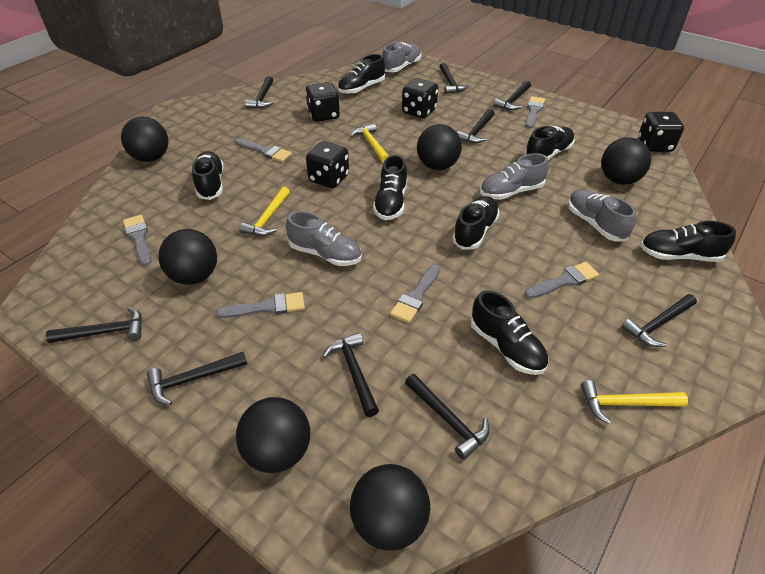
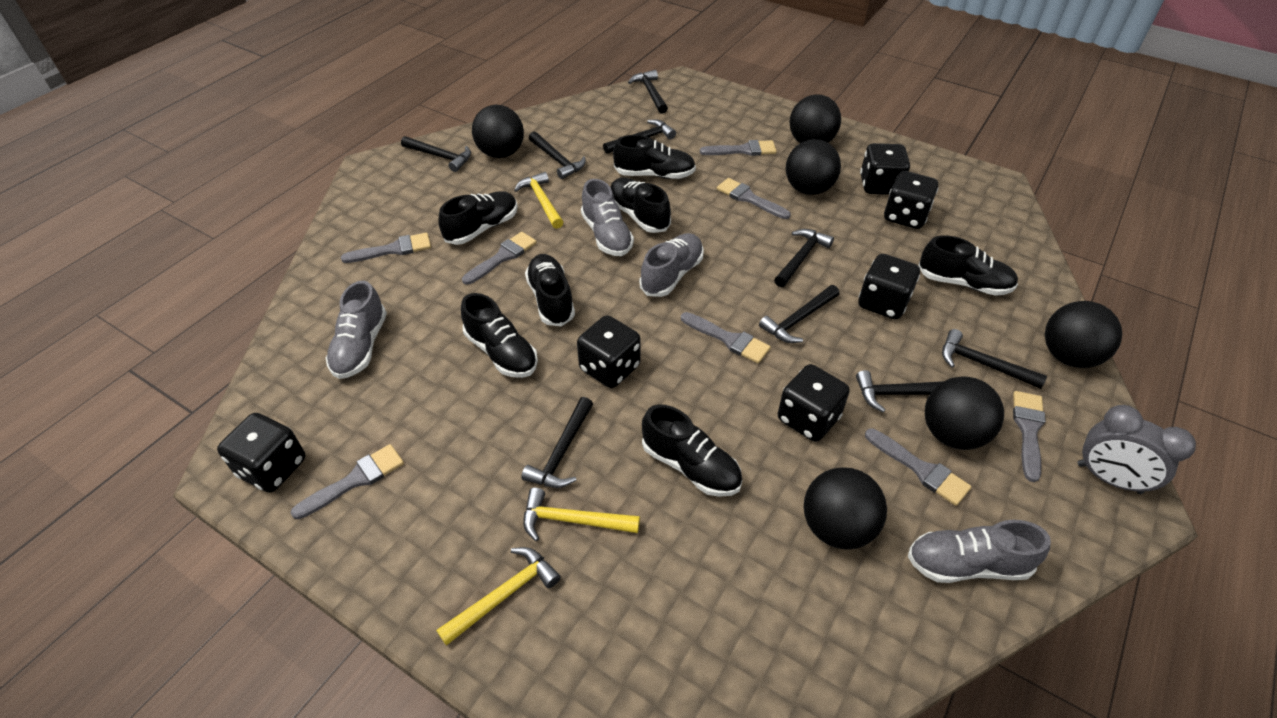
black dice: [305,82,340,122] [306,141,349,188] [402,78,438,118] [638,112,684,152] = 4 -> [217,413,305,493] [577,315,641,388] [778,364,850,442] [858,254,920,320] [860,143,910,195] [884,171,938,229] = 6
grey brush: [123,215,152,266] [216,292,305,318] [235,138,292,162] [390,264,441,323] [525,96,545,128] [525,262,599,299] = 6 -> [290,444,404,519] [341,233,431,263] [462,232,537,285] [681,312,771,364] [700,140,777,156] [717,178,791,219] [865,428,971,506] [1013,391,1046,482] = 8
grey clock: none = 0 -> [1078,405,1196,494] = 1

